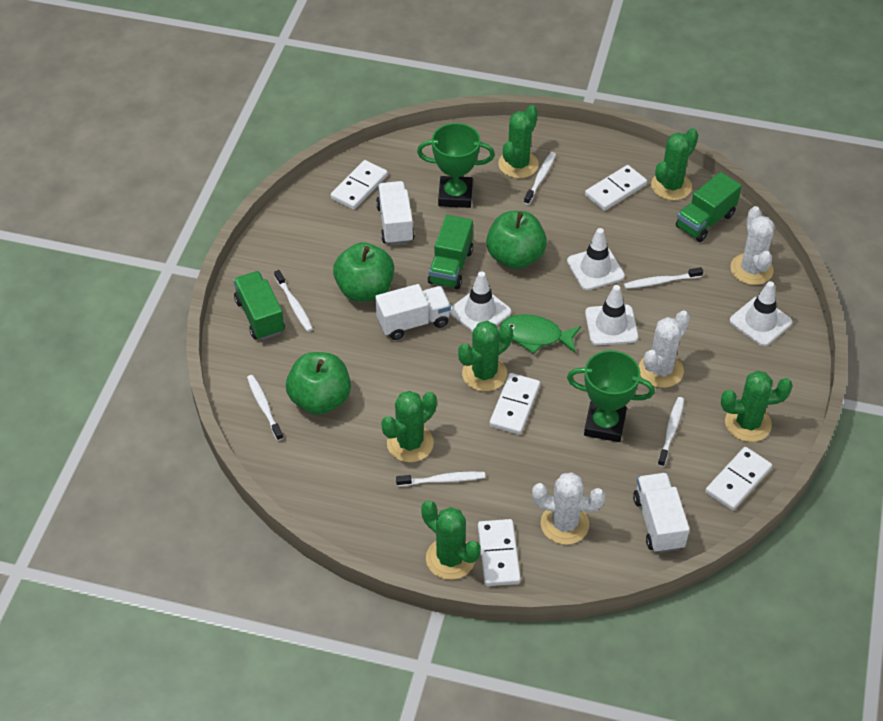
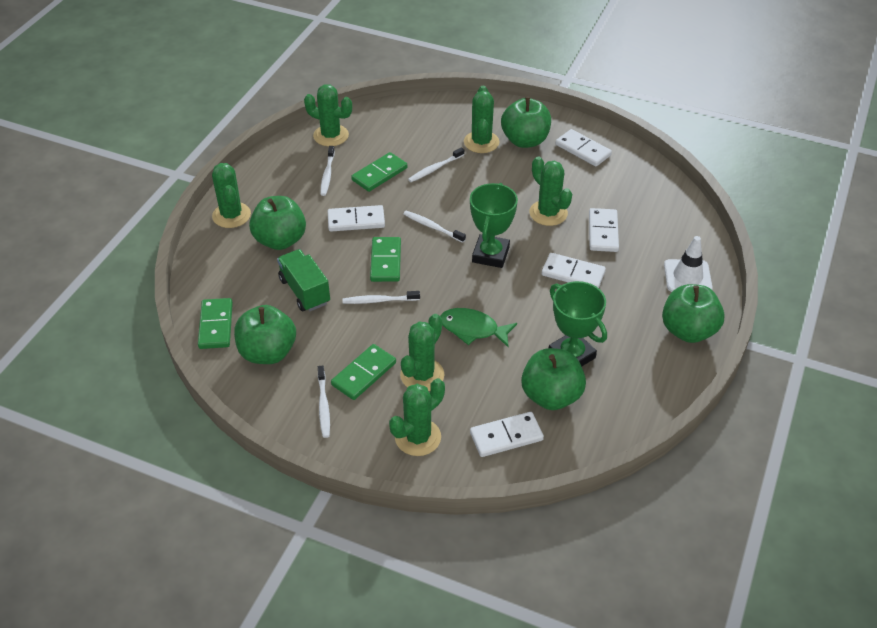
green apple: [286,352,351,415] [333,242,394,302] [486,211,547,269] = 3 -> [234,305,296,364] [249,196,306,250] [501,97,551,148] [521,348,586,410] [662,284,725,343] = 5
green domino: none = 0 -> [198,298,233,349] [331,344,396,400] [351,152,407,192] [370,237,401,282] = 4
green truck: [233,271,285,340] [428,215,473,289] [676,172,742,242] = 3 -> [277,249,330,311] = 1
white cactus: [532,472,606,545] [639,310,690,388] [730,206,775,285] = 3 -> none = 0
white toothbrush: [247,375,283,441] [274,270,313,332] [396,472,485,486] [524,152,556,205] [624,267,703,289] [657,397,684,467] = 6 -> [318,365,330,438] [320,146,335,196] [342,291,420,304] [403,211,466,243] [408,147,464,182] = 5
white traffic cone: [450,271,511,332] [567,228,625,290] [585,285,638,345] [730,281,792,346] = 4 -> [664,236,713,292] = 1
white truck: [375,284,451,340] [376,181,415,245] [633,473,690,553] = 3 -> none = 0

